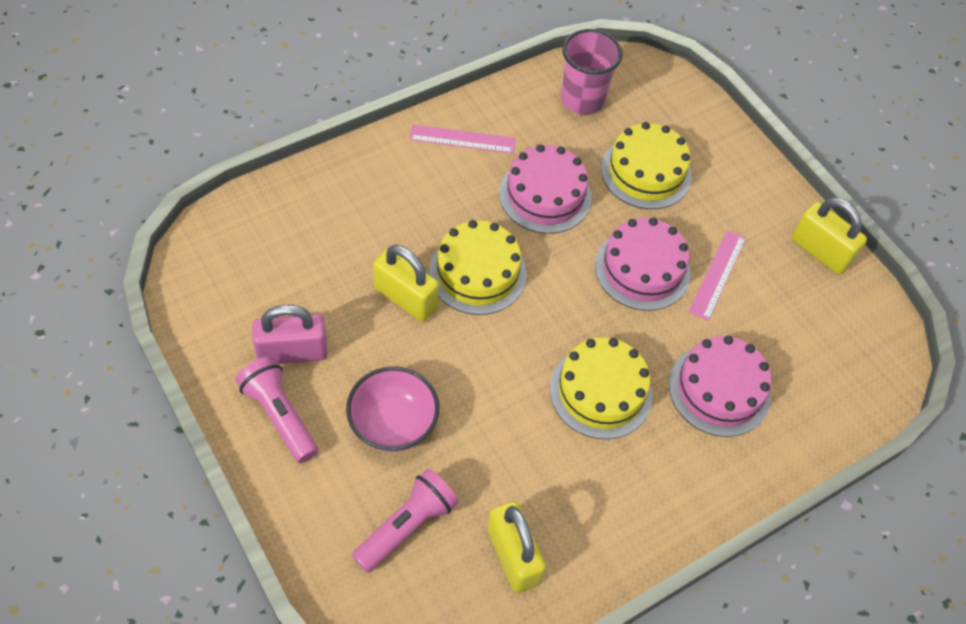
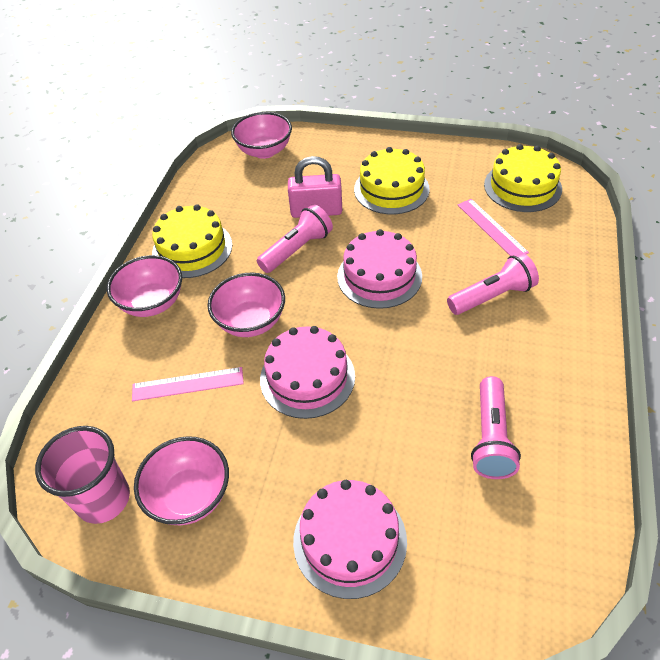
pink bowl: [346,366,440,452] = 1 -> [107,255,182,317] [134,436,229,525] [207,273,285,337] [231,112,292,159] = 4
pink flashlight: [235,357,318,463] [352,469,459,573] = 2 -> [257,204,333,273] [447,253,539,315] [471,376,521,479] = 3
yellow padlock: [373,245,439,322] [487,501,546,593] [792,197,867,274] = 3 -> none = 0

